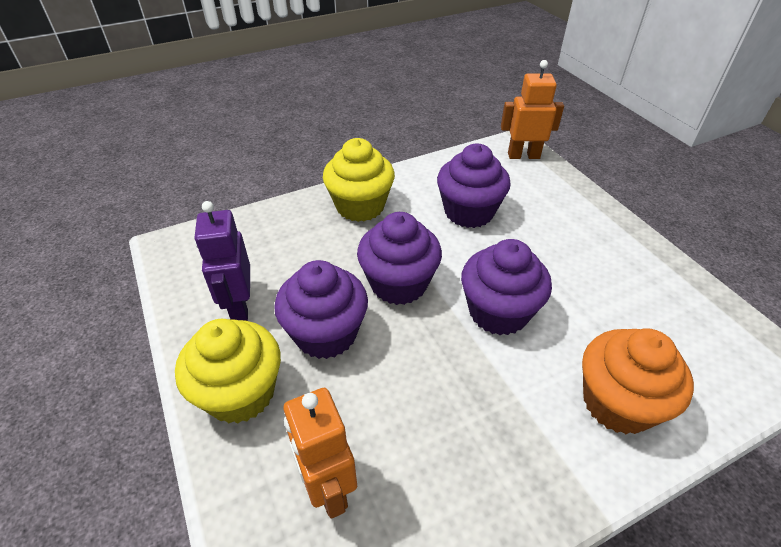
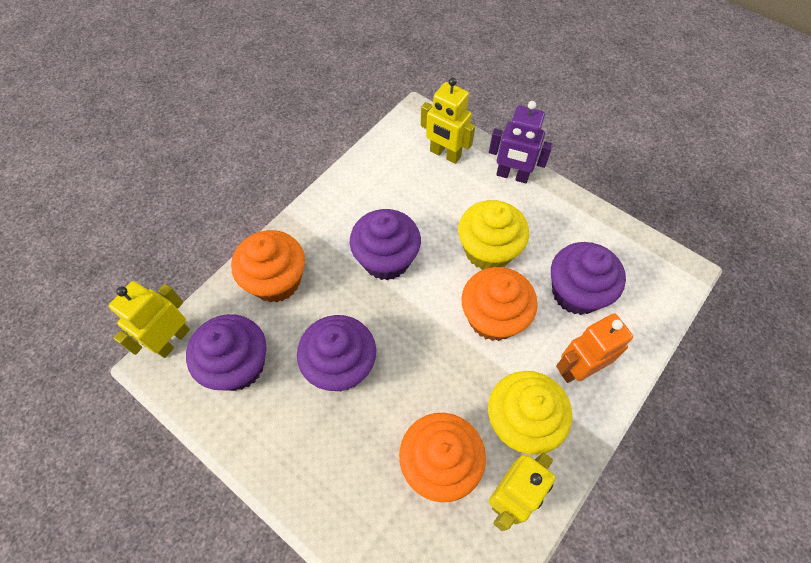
orange cupcake: [582,328,694,434] = 1 -> [231,230,305,303] [399,413,486,502] [461,267,538,341] = 3
orange robot: [284,388,357,519] [501,60,564,159] = 2 -> [556,313,633,383] = 1
yellow robot: none = 0 -> [109,281,190,358] [421,78,475,164] [488,453,556,531] = 3

